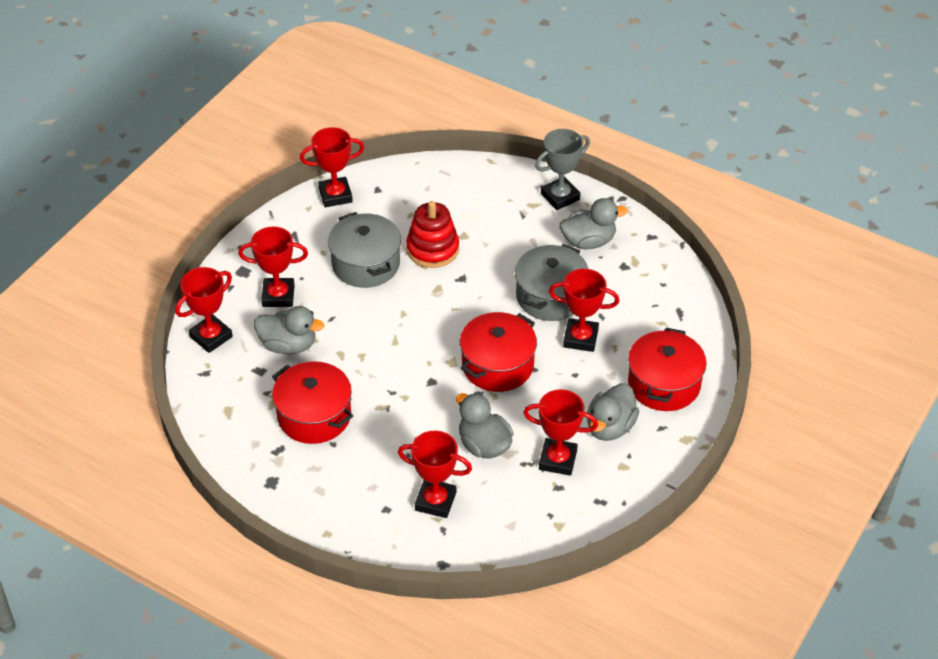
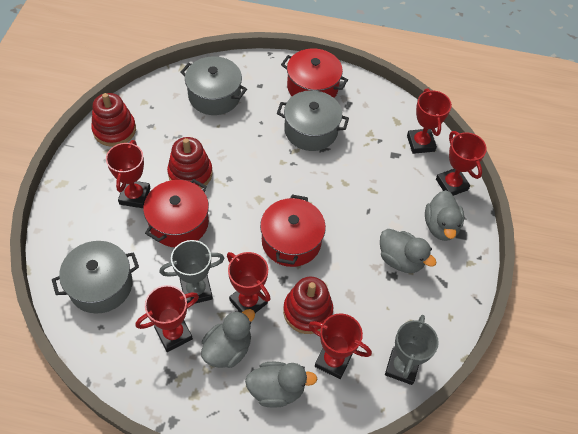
grey pot: [328,212,401,288] [515,244,588,321] = 2 -> [52,241,139,314] [181,56,247,115] [277,90,349,151] = 3
grey trophy: [535,129,590,210] = 1 -> [159,240,225,304] [385,315,439,385] = 2
red stacking toy: [406,201,459,268] = 1 -> [91,93,136,147] [167,137,213,189] [283,277,333,334] = 3

